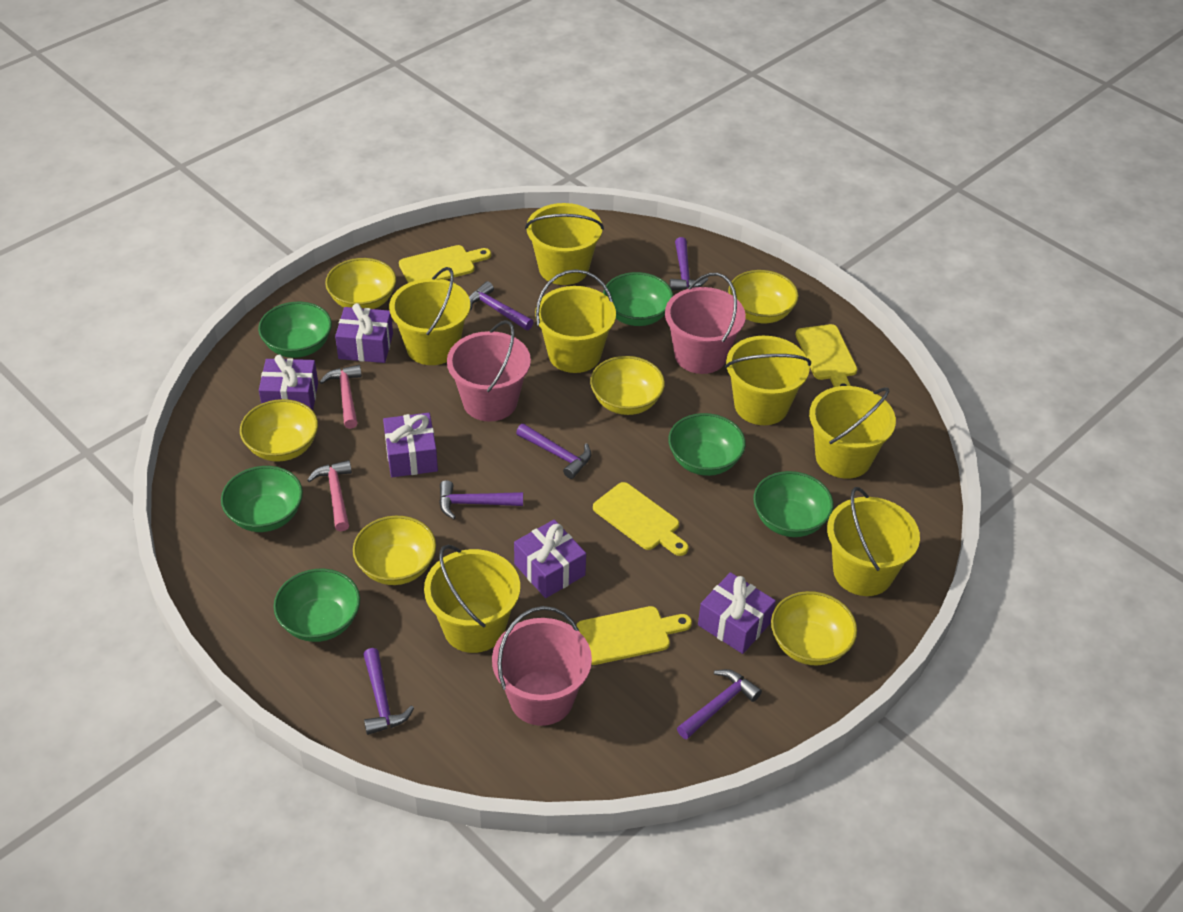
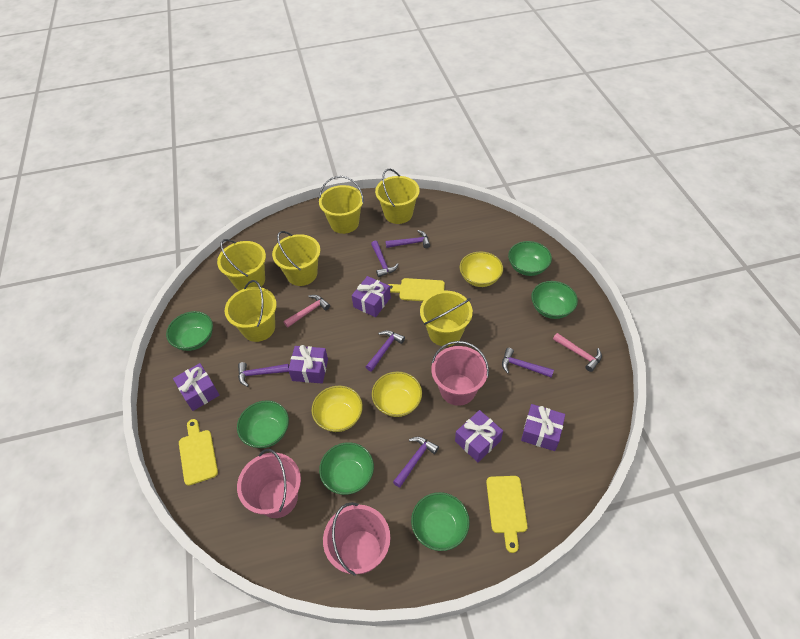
yellow bowl: [240,399,318,462] [325,258,396,309] [353,516,436,585] [590,356,665,415] [728,270,798,323] [771,591,857,665] = 6 -> [312,386,363,432] [372,372,422,417] [460,252,503,287] = 3
yellow bucket: [389,267,470,365] [424,545,520,653] [525,203,604,285] [535,269,616,373] [725,336,811,425] [809,386,896,479] [827,487,920,596] = 7 -> [217,239,266,291] [225,280,277,342] [272,231,321,286] [319,176,364,234] [375,169,420,224] [420,291,473,347] = 6
yellow cutting board: [399,245,491,283] [576,606,692,665] [593,482,689,556] [795,324,857,387] = 4 -> [179,419,218,486] [388,278,445,301] [486,476,527,553] = 3

